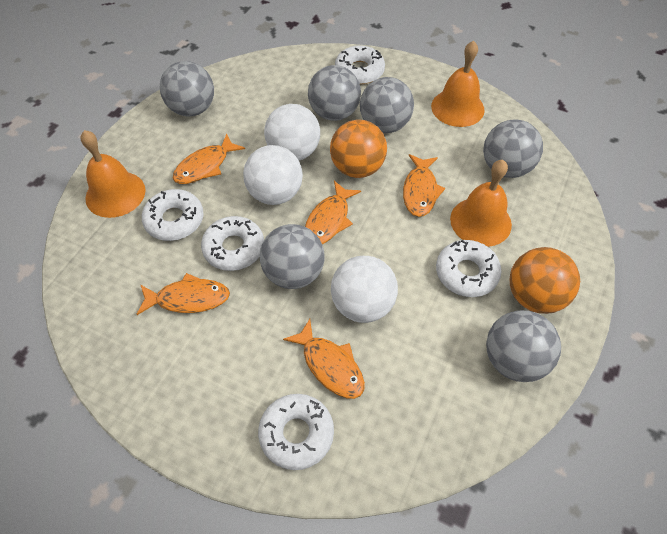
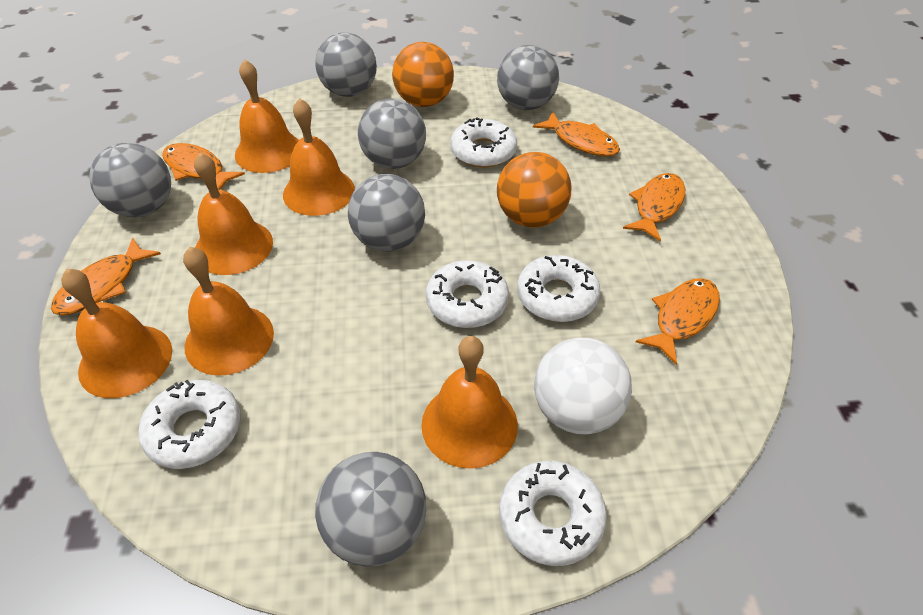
orange bell: [80,130,146,218] [431,41,485,127] [450,160,512,247] = 3 -> [61,268,172,398] [183,247,274,376] [194,153,273,275] [235,59,299,173] [283,98,355,216] [421,336,518,469] = 6
white ball: [243,145,303,205] [264,104,320,160] [331,256,398,323] = 3 -> [534,338,632,435] = 1

